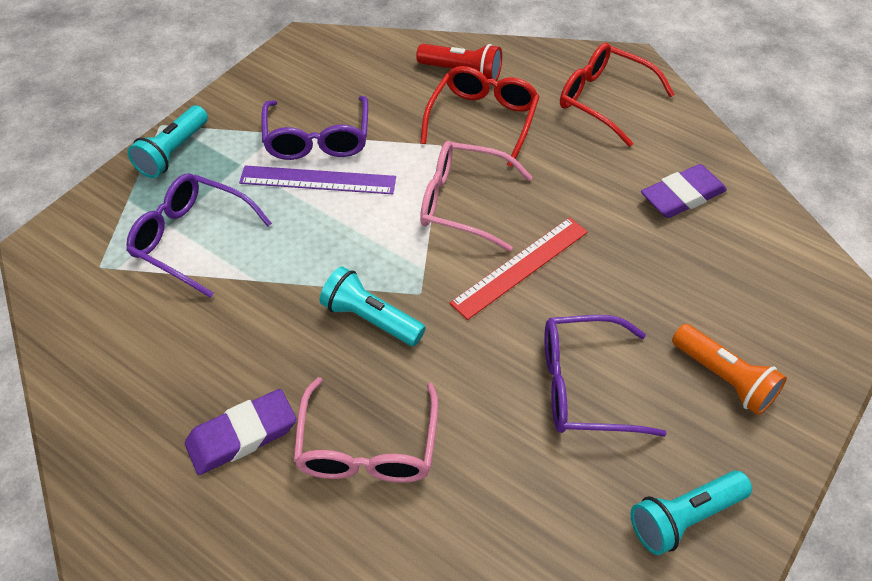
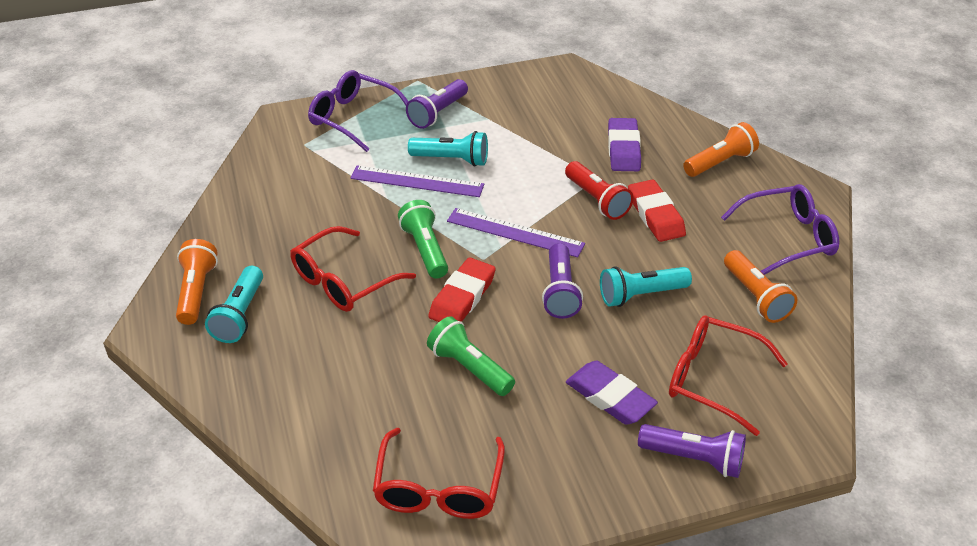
green flashlight: none = 0 -> [398,200,448,279] [427,316,515,396] = 2
orange flashlight: [672,324,787,415] = 1 -> [176,239,218,325] [683,122,759,177] [724,250,797,323] = 3
pink glasses: [293,377,438,483] [420,141,532,251] = 2 -> none = 0
purple flashlight: none = 0 -> [406,79,468,129] [542,243,583,319] [638,424,746,478] = 3
purple glasses: [126,174,272,298] [262,96,368,160] [544,315,667,437] = 3 -> [308,70,408,152] [721,184,839,275] = 2
purple ruler: [239,166,396,194] = 1 -> [351,166,484,197] [447,208,585,258] = 2
red eraser: none = 0 -> [428,257,496,322] [628,179,686,242] = 2
red glasses: [421,66,540,167] [560,43,675,147] = 2 -> [290,226,416,312] [373,428,505,519] [669,315,788,436] = 3
red ruler: [450,217,588,320] = 1 -> none = 0

